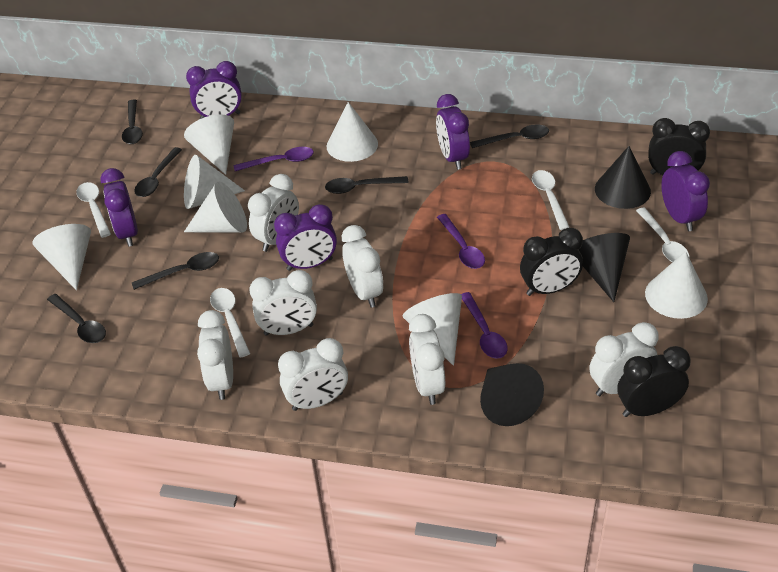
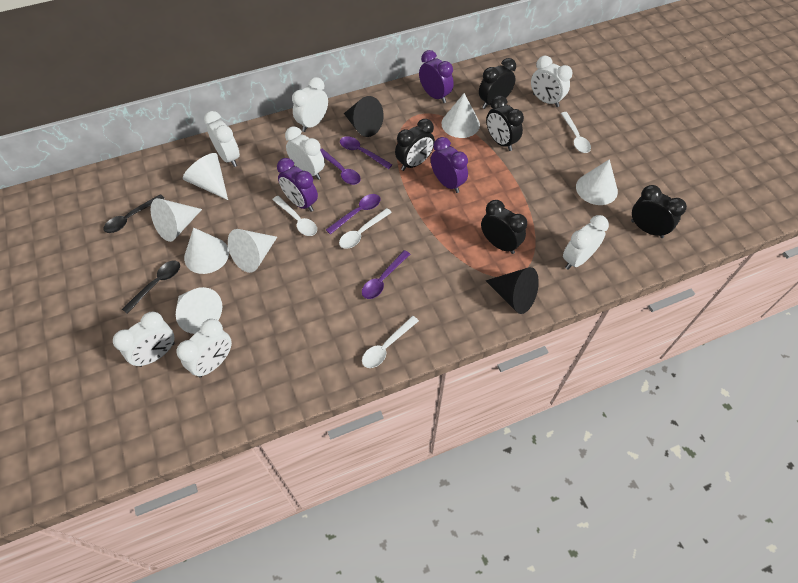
black clock: [520,228,583,296] [617,346,691,417] [648,118,710,175] = 3 -> [395,119,435,171] [479,58,516,109] [481,200,527,254] [486,95,524,151] [631,185,687,238] = 5
black cone: [480,363,544,426] [578,233,630,302] [595,146,651,209] = 3 -> [344,96,384,137] [486,267,539,314] = 2
black spoon: [47,294,106,343] [122,99,143,144] [132,252,219,290] [134,147,182,197] [325,176,409,194] [470,124,549,148] = 6 -> [103,194,165,233] [122,261,180,314] = 2
purple clock: [100,168,138,247] [186,61,242,119] [274,204,337,271] [436,94,470,170] [661,151,710,231] = 5 -> [277,158,318,212] [419,50,454,103] [431,137,468,193] = 3
purple spoon: [234,147,314,171] [437,214,485,269] [461,292,508,359] = 3 -> [320,149,361,185] [326,194,381,235] [340,136,393,169] [362,250,410,299] = 4

